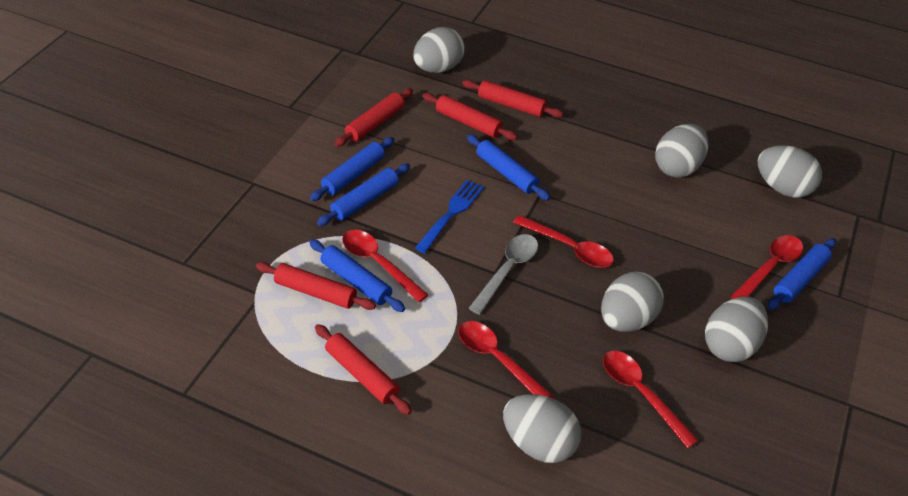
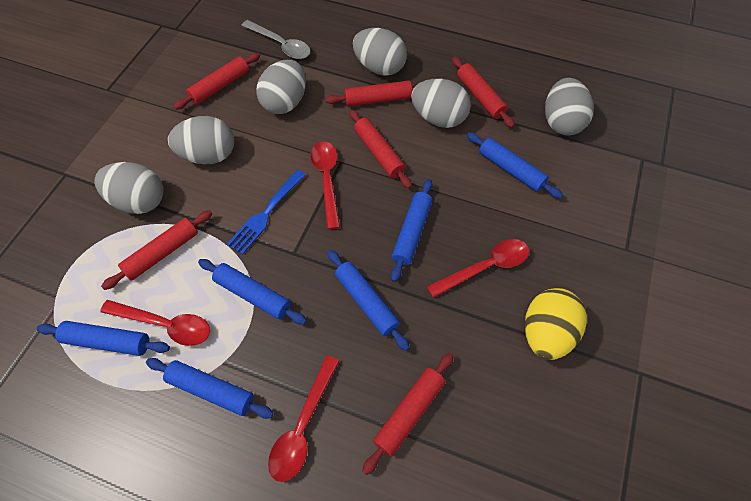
blue rolling pin: [309,239,405,312] [310,137,394,201] [317,163,410,226] [467,134,550,200] [768,238,836,310] = 5 -> [37,321,170,356] [146,358,274,419] [198,259,307,325] [327,250,410,351] [391,179,432,282] [466,132,563,199] = 6
red rolling pin: [256,262,376,310] [315,324,412,415] [335,88,413,147] [422,93,518,140] [462,80,564,118] = 5 -> [101,210,212,290] [173,53,260,110] [326,80,415,107] [349,109,412,189] [362,353,453,475] [452,56,515,128] = 6
red spoon: [342,230,429,302] [458,321,555,399] [513,215,614,268] [603,351,699,448] [730,235,803,299] = 5 -> [100,300,210,346] [268,355,339,482] [310,141,340,229] [427,239,529,298] = 4
yellow egg: none = 0 -> [525,288,587,360] = 1

